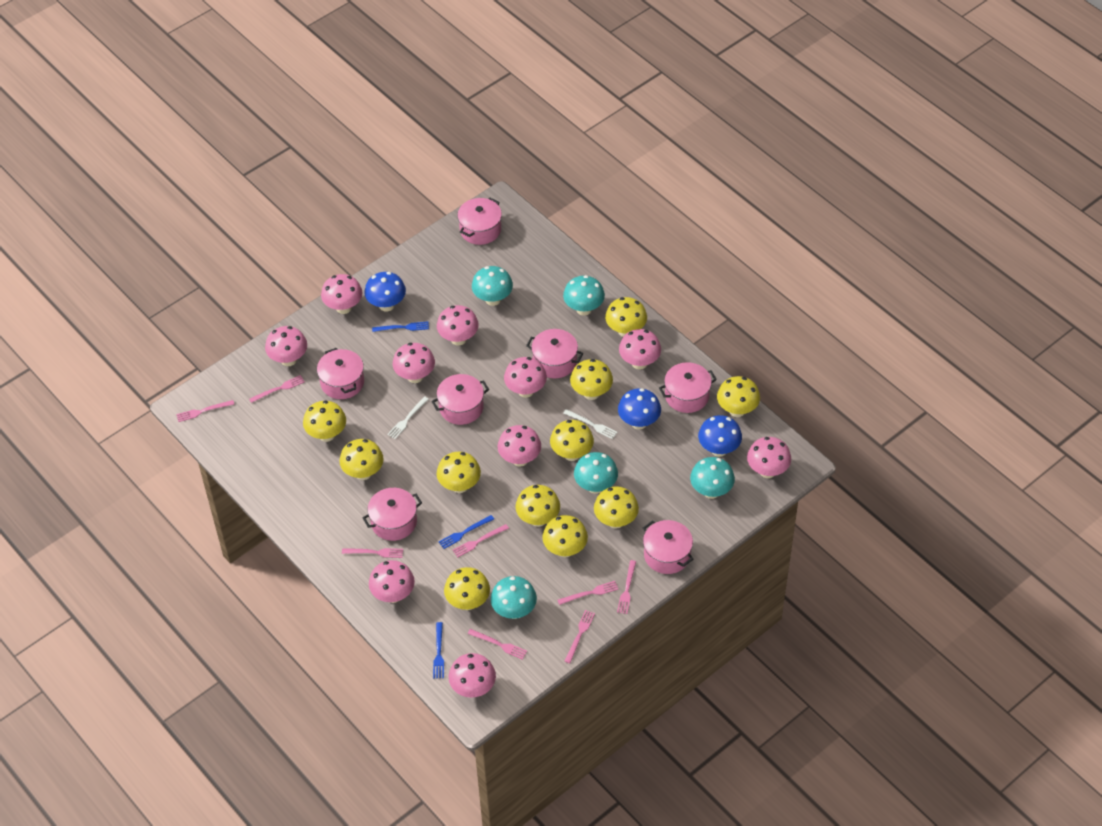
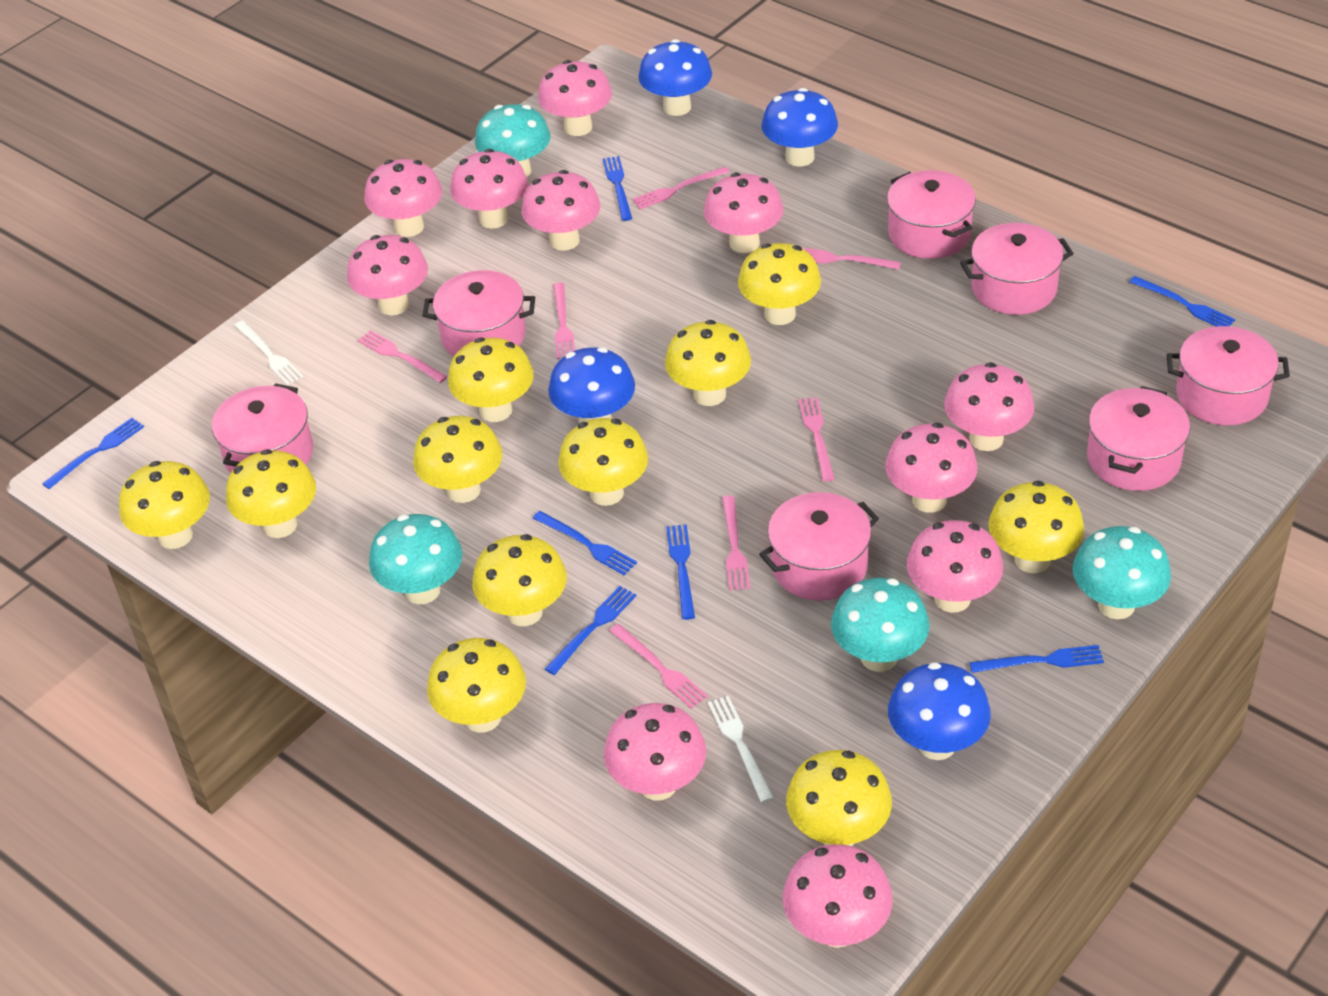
blue fork: [372,321,429,332] [433,622,444,678] [439,515,494,549] = 3 -> [42,418,144,489] [533,511,637,575] [545,586,637,675] [602,156,632,221] [666,524,695,620] [969,645,1104,673] [1129,276,1235,326] = 7
blue mushroom: [364,272,406,312] [618,388,661,430] [698,415,742,457] = 3 -> [548,347,635,423] [638,39,712,116] [762,88,838,167] [888,662,991,760] = 4
pink fork: [176,400,234,422] [249,375,305,403] [342,548,403,558] [453,524,509,558] [468,629,527,660] [558,581,618,605] [565,610,595,663] [617,560,636,614] = 8 -> [358,330,448,383] [553,283,575,359] [610,624,708,709] [632,166,730,209] [722,496,750,591] [798,397,835,482] [801,247,901,270] = 7
pink mushroom: [265,326,307,366] [321,274,363,314] [369,560,415,603] [393,343,435,383] [437,305,479,346] [449,653,496,698] [498,425,541,467] [504,357,547,398] [619,329,661,370] [747,437,791,478] = 10 -> [347,235,428,316] [364,159,442,237] [450,149,528,229] [521,170,600,251] [538,60,612,136] [604,703,706,801] [704,173,784,253] [783,844,893,948] [885,423,978,513] [907,520,1003,613] [944,362,1034,451] = 11
turquoise mushroom: [472,266,513,306] [491,576,537,619] [563,275,605,316] [574,452,618,494] [690,457,735,499] = 5 -> [369,514,462,604] [475,104,550,177] [831,578,930,672] [1073,526,1171,619] = 4

